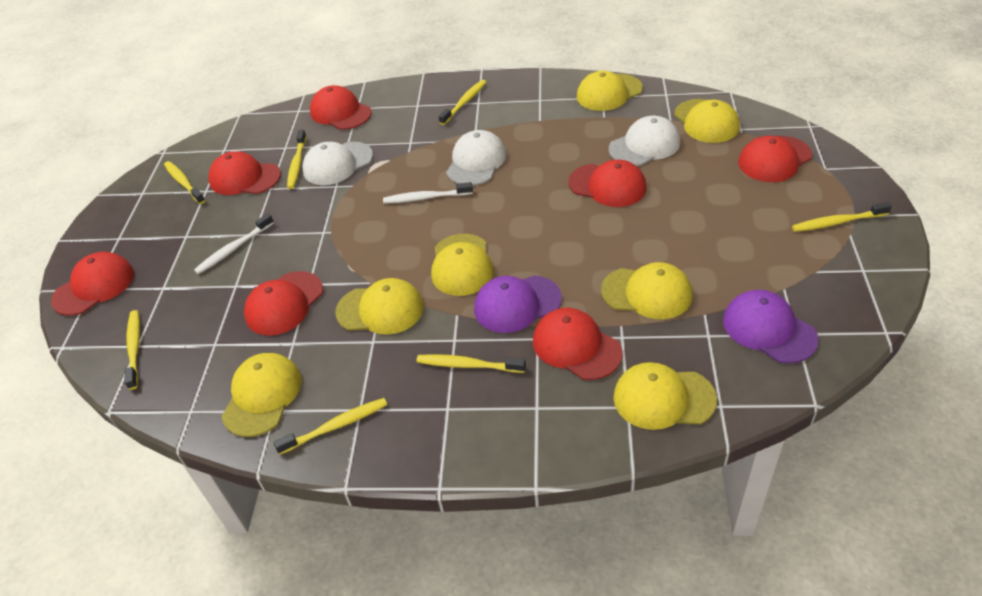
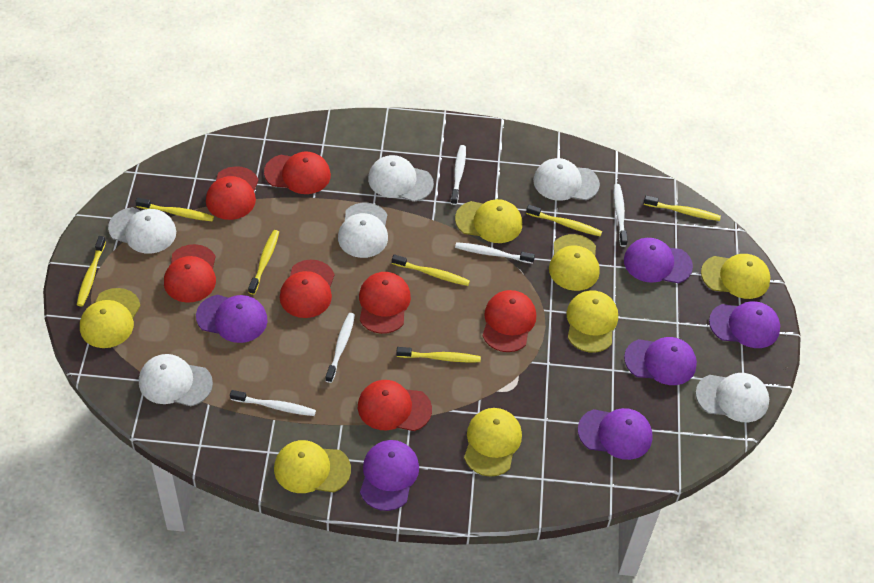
purple cap: [474,275,562,333] [723,290,819,364] = 2 -> [196,295,268,343] [360,440,419,511] [578,408,653,460] [624,238,693,283] [624,337,697,385] [709,301,780,348] = 6
white cap: [302,142,373,185] [446,130,506,186] [609,116,680,166] = 3 -> [108,207,176,254] [139,354,213,406] [338,203,388,258] [368,155,434,202] [533,158,600,201] [695,373,769,422] = 6
white toothbrush: [194,213,274,274] [383,182,473,203] = 2 -> [230,390,316,416] [325,313,355,383] [451,145,466,205] [455,242,535,264] [614,184,628,247] = 5

